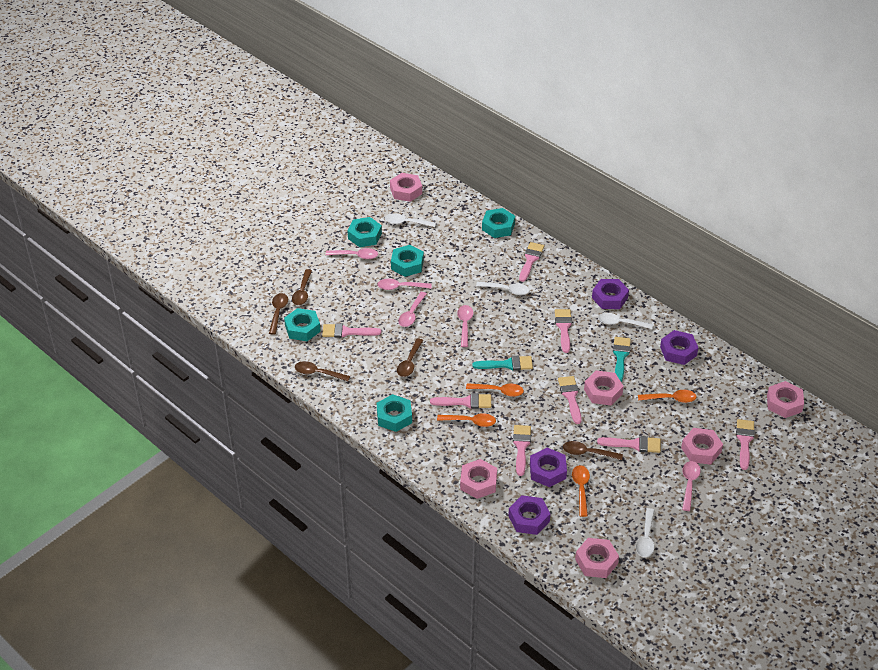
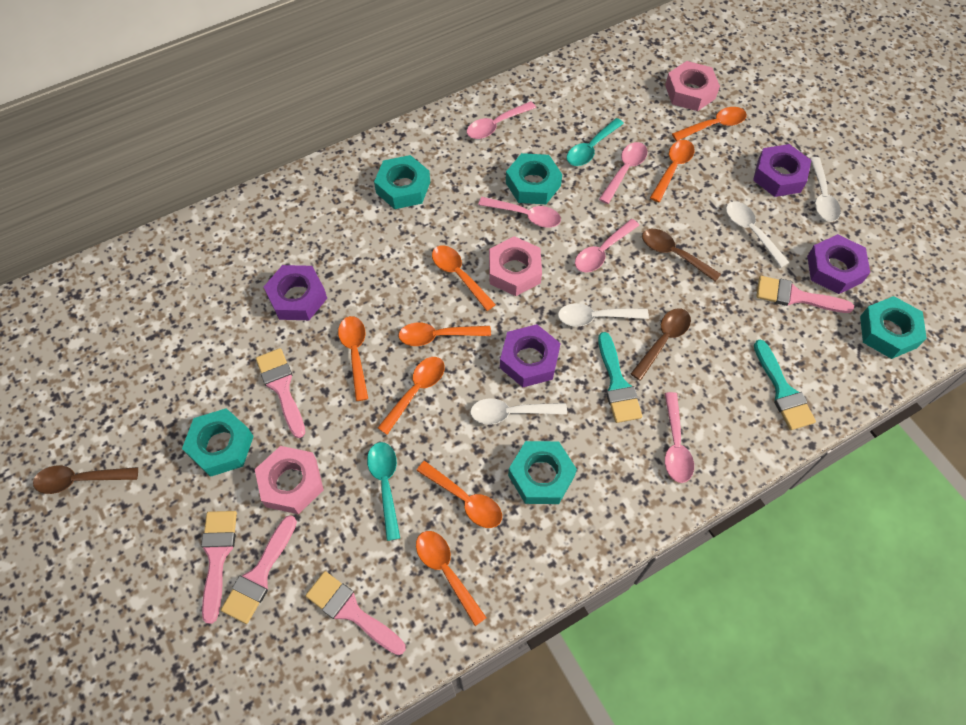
brown spoon: [269,293,288,335] [292,269,312,305] [295,361,350,381] [397,338,423,377] [563,441,623,460] = 5 -> [33,466,138,494] [631,308,691,381] [642,229,721,282] = 3
orange spoon: [437,413,496,427] [466,383,524,397] [572,465,590,517] [638,390,697,403] = 4 -> [338,316,368,401] [378,357,445,435] [398,322,491,346] [416,461,502,528] [416,531,487,626] [432,245,496,311] [650,140,695,202] [672,107,747,141] = 8
pink brush: [322,323,381,338] [430,393,491,409] [513,425,531,476] [519,242,544,282] [555,309,572,353] [558,376,582,424] [597,436,661,453] [736,419,755,470] = 8 -> [201,511,237,624] [221,515,297,624] [256,348,305,438] [305,571,406,655] [756,276,854,313] = 5
pink nut: [390,173,422,202] [460,459,497,499] [575,538,619,578] [584,370,624,405] [681,428,723,465] [767,381,804,418] = 6 -> [255,446,324,514] [489,236,542,296] [665,61,720,111] = 3
turquoise spoon: none = 0 -> [367,442,400,541] [567,118,624,166] = 2

